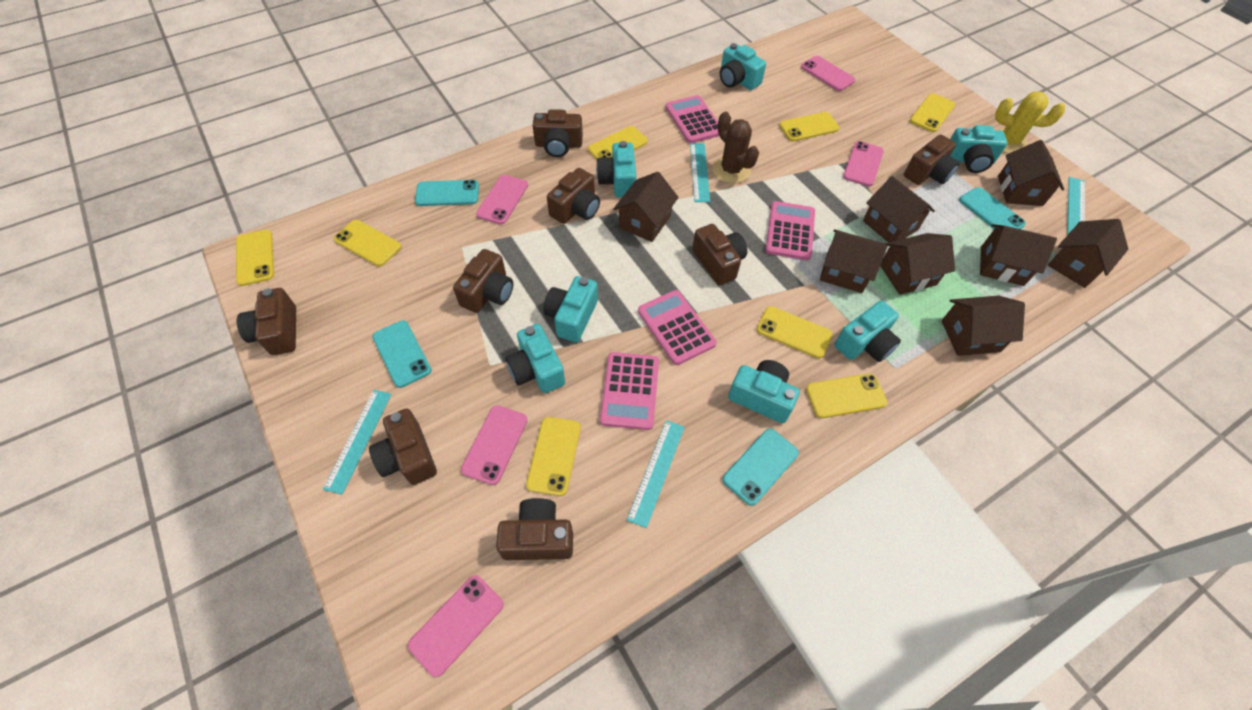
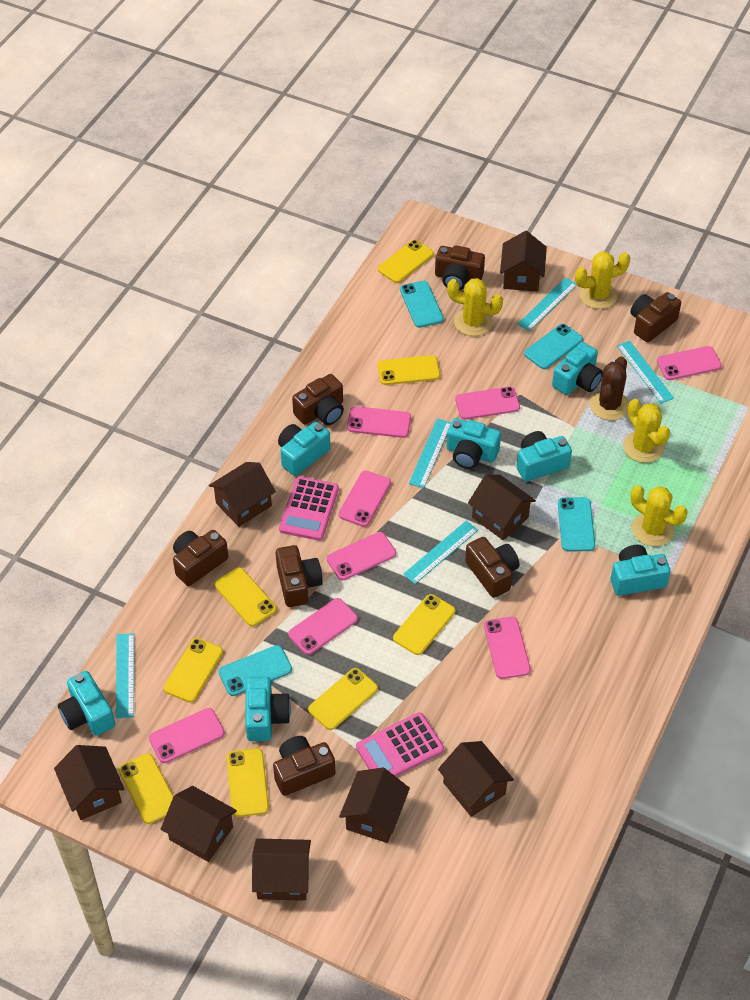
brown camera: [237,288,296,355] [369,408,437,485] [453,249,513,313] [496,498,573,560] [532,109,583,157] [547,168,600,224] [692,224,747,285] [904,135,960,185] = 8 -> [173,530,228,586] [273,736,335,796] [276,545,323,607] [292,374,344,425] [435,245,485,291] [465,537,519,598] [630,292,681,342] = 7
pink calculator: [600,352,659,430] [638,290,717,365] [665,95,719,143] [766,201,815,260] = 4 -> [279,476,339,541] [356,712,444,776] = 2
pink phone: [408,575,504,677] [461,405,528,485] [476,175,528,224] [801,56,855,91] [843,141,884,186] = 5 -> [149,708,225,763] [288,598,358,655] [327,532,396,580] [338,471,391,527] [347,406,411,438] [455,387,520,419] [484,617,531,679] [657,346,722,380] = 8
turquoise ruler: [323,390,392,495] [627,420,685,528] [690,143,710,202] [1067,177,1085,235] = 4 -> [116,633,134,719] [403,521,478,584] [409,419,451,488] [518,278,577,331] [617,341,674,404] = 5
yellow cactus: [995,92,1065,154] = 1 -> [447,278,503,336] [575,251,630,309] [623,399,670,463] [631,485,688,546] = 4

